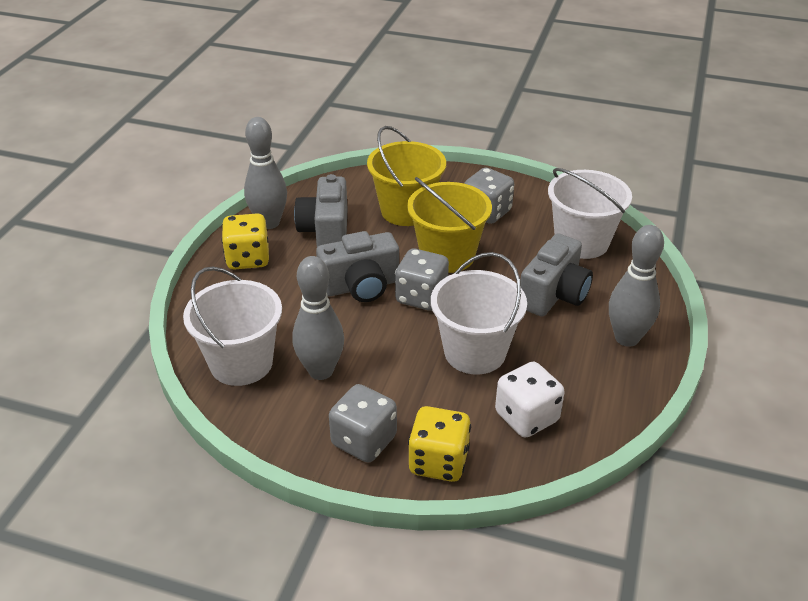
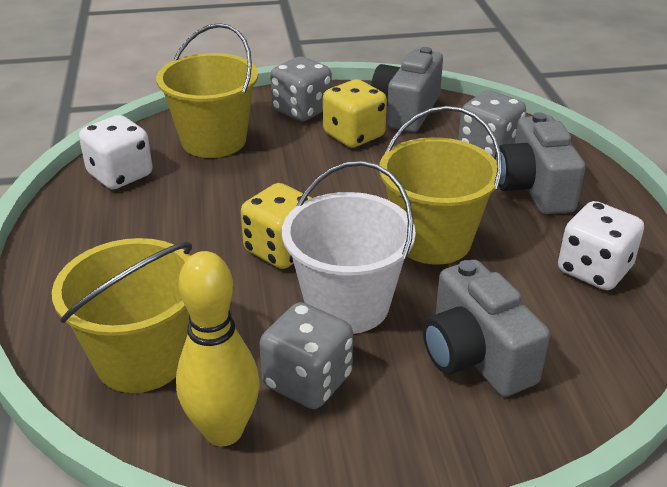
grey bowling pin: [244,117,287,229] [292,256,344,380] [609,225,664,347] = 3 -> none = 0
white bucket: [183,267,282,386] [431,252,527,375] [548,168,632,259] = 3 -> [282,161,416,334] = 1
white dice: [495,362,565,438] = 1 -> [79,115,153,190] [558,201,644,290] = 2
yellow bowling pin: none = 0 -> [176,251,259,446] = 1
yellow bucket: [367,126,446,226] [407,177,492,273] = 2 -> [52,238,192,393] [156,23,258,158] [379,106,502,265] = 3

